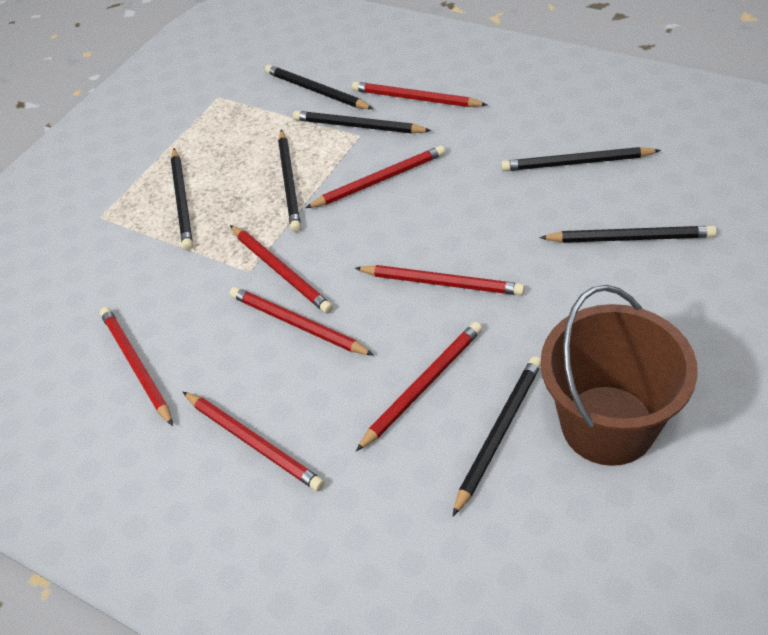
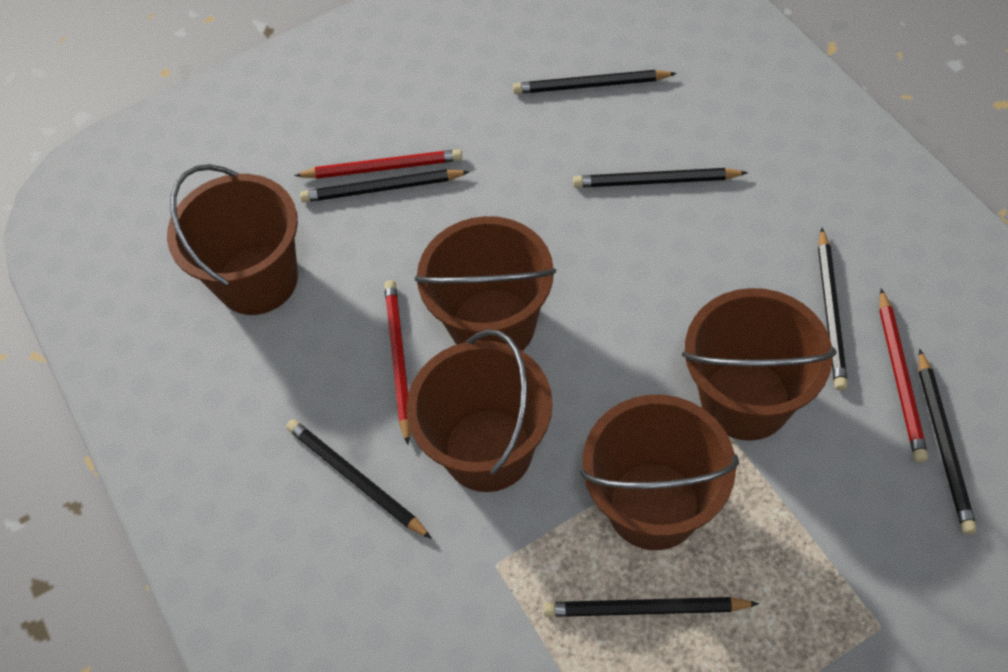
brown bucket: [540,285,698,466] = 1 -> [167,164,298,315] [406,329,553,492] [415,216,556,351] [580,395,739,550] [682,288,837,441] = 5
red pencil: [100,307,173,426] [183,392,324,491] [230,225,333,313] [230,287,374,356] [305,145,445,208] [352,82,488,107] [355,265,525,295] [356,322,482,451] = 8 -> [294,149,462,179] [384,280,411,445] [879,289,928,462] = 3

